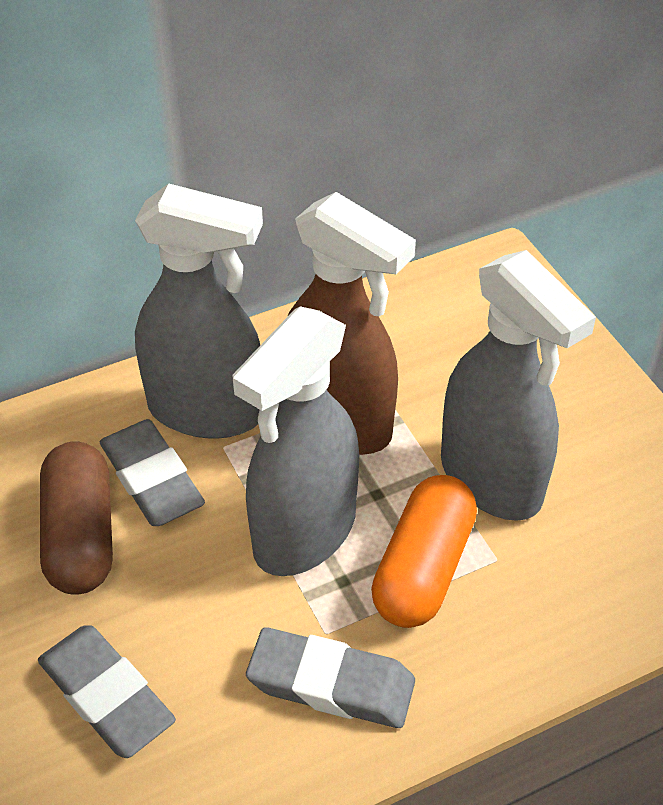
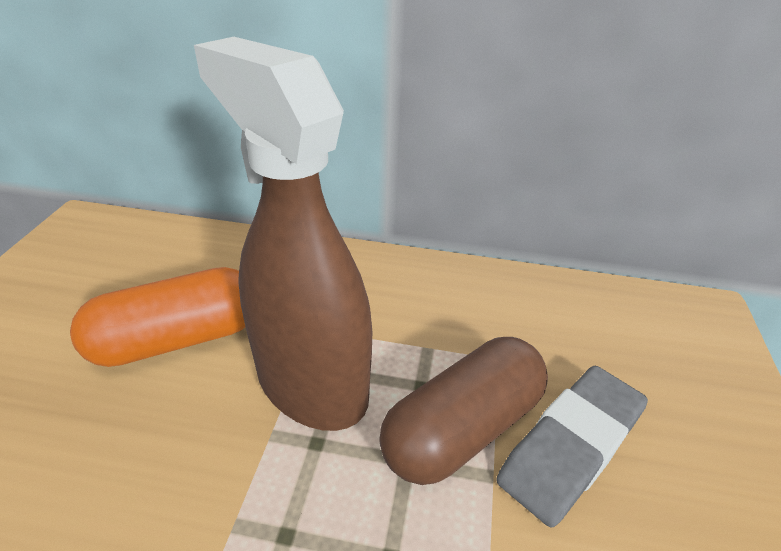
grey eraser: [38,625,176,758] [100,419,205,526] [246,627,415,728] = 3 -> [496,366,648,527] = 1
grey spray bottle: [135,183,263,439] [232,306,359,576] [441,250,596,521] = 3 -> none = 0

